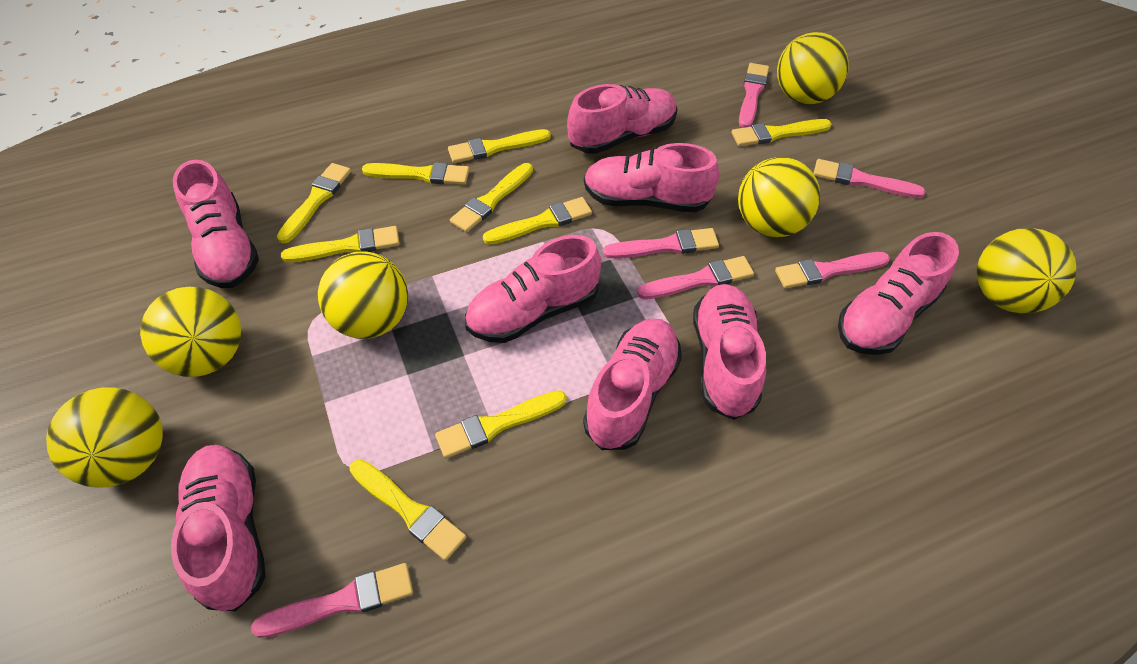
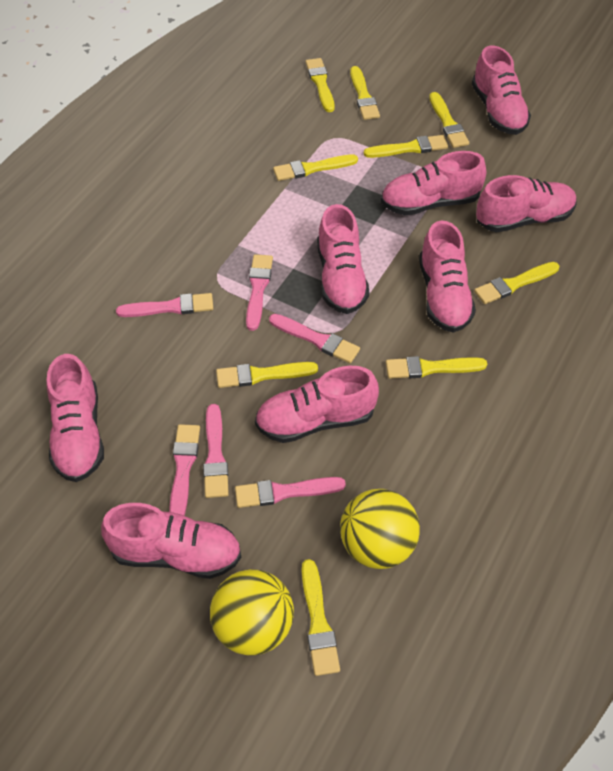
yellow ball: [46,387,163,488] [140,287,241,377] [318,251,408,339] [738,157,820,237] [777,32,849,104] [977,228,1077,314] = 6 -> [210,569,294,656] [340,489,420,569] = 2

